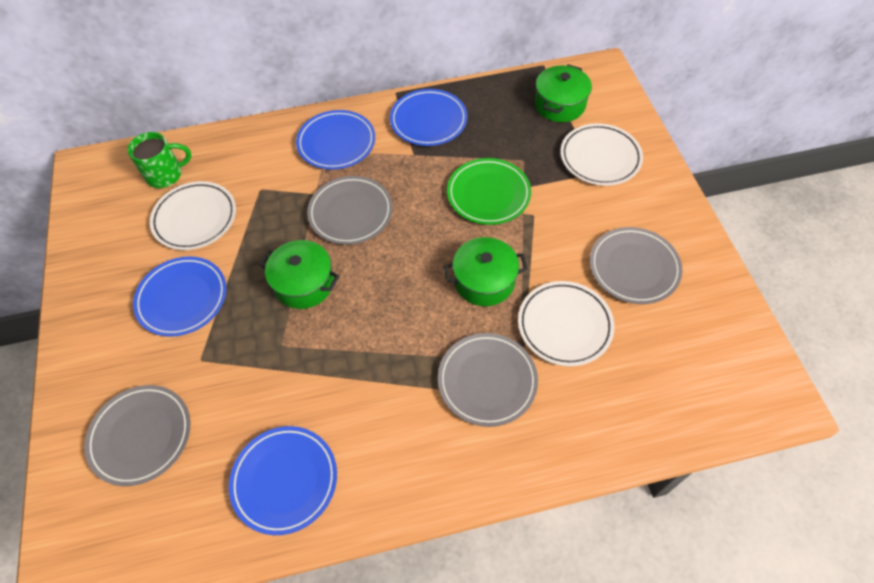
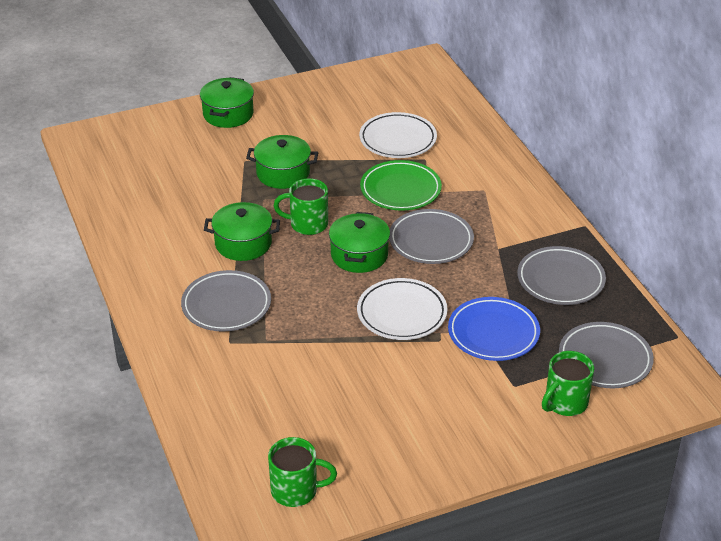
blue plate: [133,256,227,337] [229,426,337,535] [296,110,375,170] [390,89,468,146] = 4 -> [448,297,540,361] = 1
green mug: [127,132,192,188] = 1 -> [268,437,337,507] [274,178,328,235] [542,351,594,416] = 3
green pot: [259,240,339,309] [444,237,528,306] [535,64,592,122] = 3 -> [200,77,254,128] [204,202,280,261] [246,135,318,189] [329,212,390,273] = 4
white plate: [150,181,236,250] [518,281,615,366] [560,123,643,186] = 3 -> [357,278,448,340] [359,112,437,158] = 2

